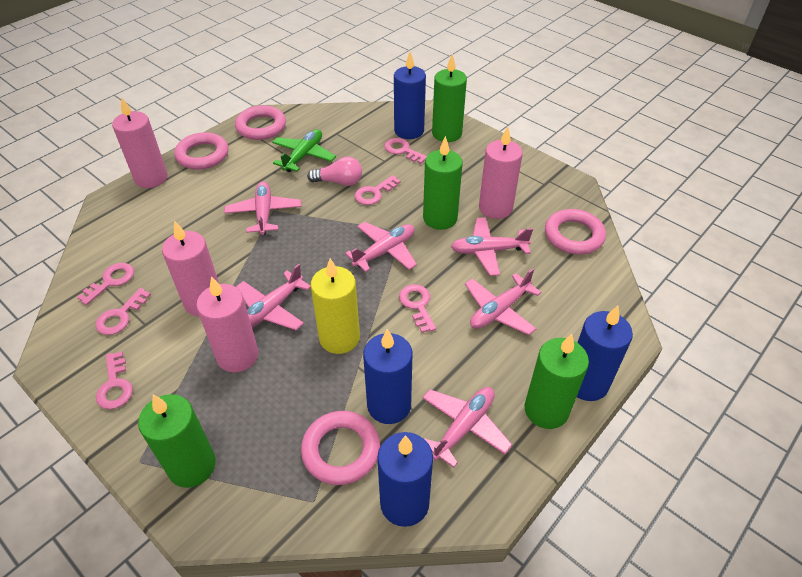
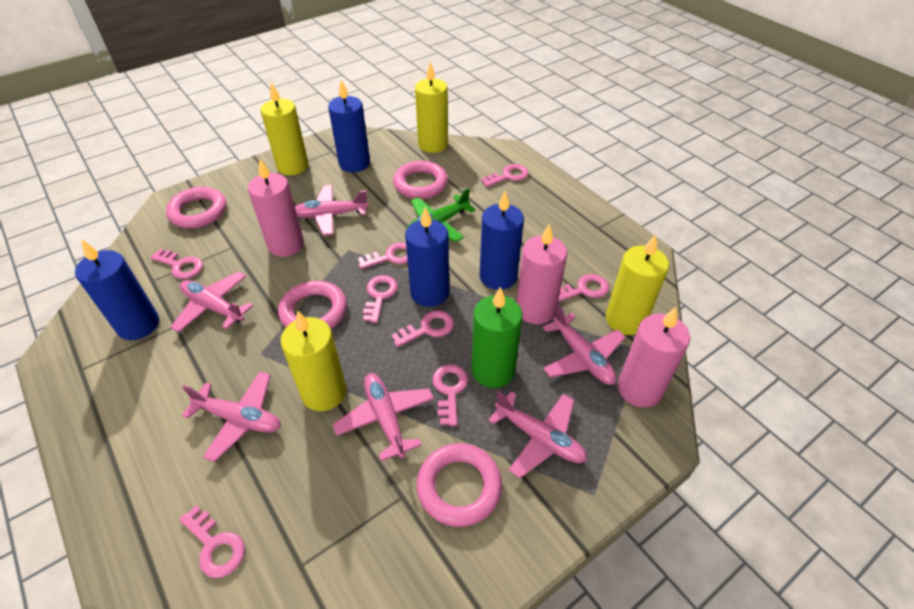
green candle: [138,394,216,488] [423,136,463,230] [432,54,467,142] [525,334,589,429] = 4 -> [472,287,523,388] = 1
pink candle: [112,97,168,188] [162,220,219,317] [196,276,258,373] [479,126,523,219] = 4 -> [248,159,304,257] [517,223,567,324] [618,307,690,408] = 3
pink key: [77,263,134,305] [96,288,151,335] [96,351,133,409] [354,175,401,205] [384,138,427,164] [399,284,436,333] = 6 -> [150,249,203,279] [179,505,245,578] [358,242,408,269] [363,275,398,323] [391,311,454,347] [433,364,468,426] [481,164,529,187] [558,274,609,302] = 8
pink light bulb: [307,157,362,186] = 1 -> none = 0
yellow candle: [311,258,360,354] = 1 -> [261,82,308,175] [280,310,346,411] [415,62,448,153] [606,234,669,335] = 4

